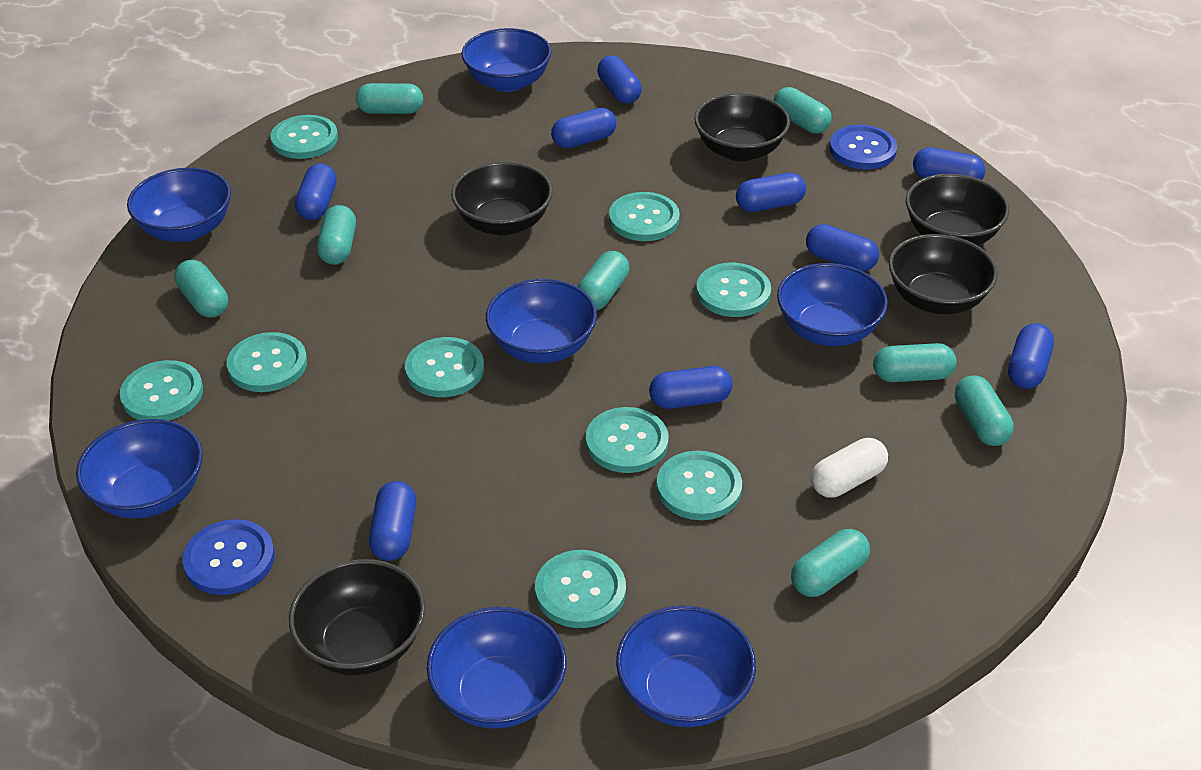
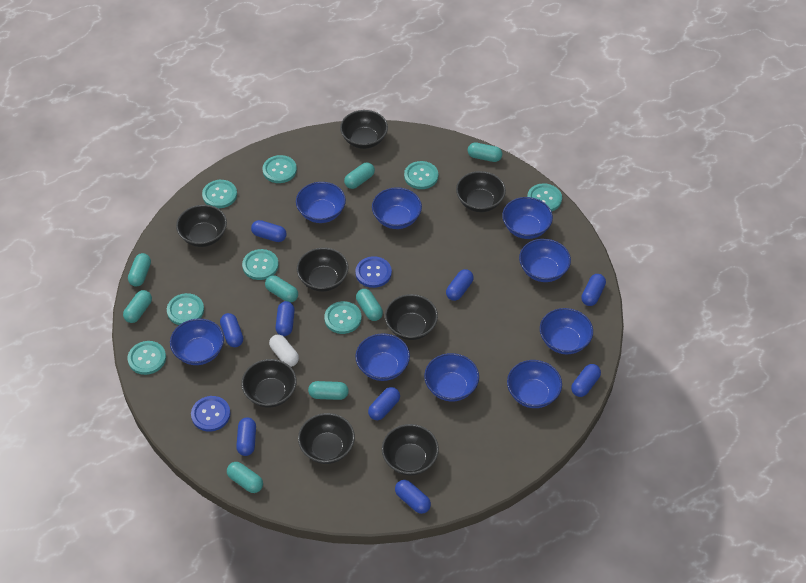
black bowl: [289,559,425,675] [451,161,553,235] [694,93,790,161] [889,234,998,314] [906,174,1009,245] = 5 -> [176,205,227,247] [241,359,297,407] [297,248,349,292] [298,413,355,464] [340,110,388,149] [382,424,439,475] [385,294,438,340] [456,171,506,212] = 8
blue bowl: [76,419,203,519] [127,168,231,242] [427,607,567,729] [462,28,552,92] [486,279,597,363] [616,605,756,727] [777,263,888,346] = 7 -> [170,318,224,365] [296,182,346,223] [355,333,410,381] [372,187,422,229] [424,353,479,402] [502,197,553,239] [507,360,562,408] [519,239,571,282] [540,308,593,354] = 9
turquoise button: [120,360,203,421] [227,332,307,392] [270,115,338,159] [405,337,484,397] [535,550,626,628] [586,407,669,473] [609,192,680,241] [657,451,742,520] [696,263,771,317] = 9 -> [128,341,166,375] [167,293,204,325] [202,180,237,208] [242,249,279,280] [262,155,297,183] [324,301,362,334] [404,161,438,189] [527,183,562,211] = 8

